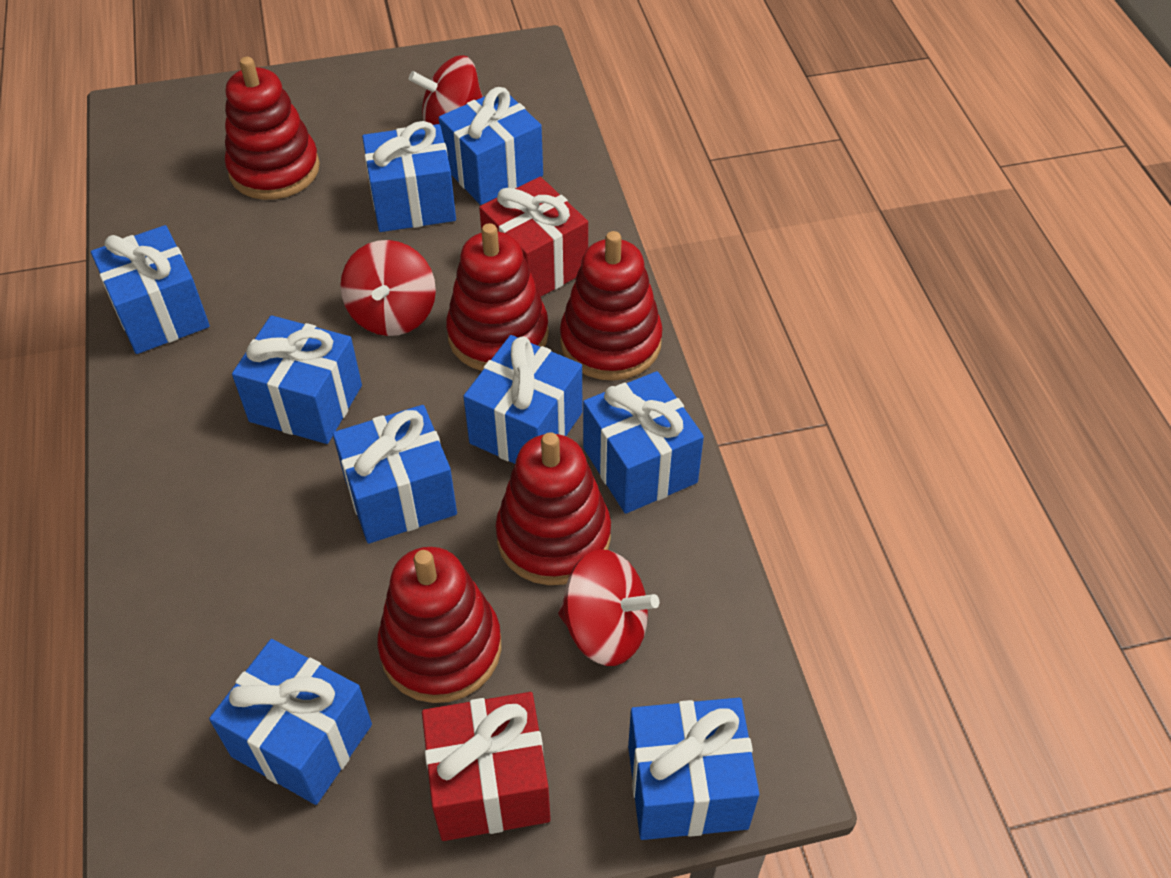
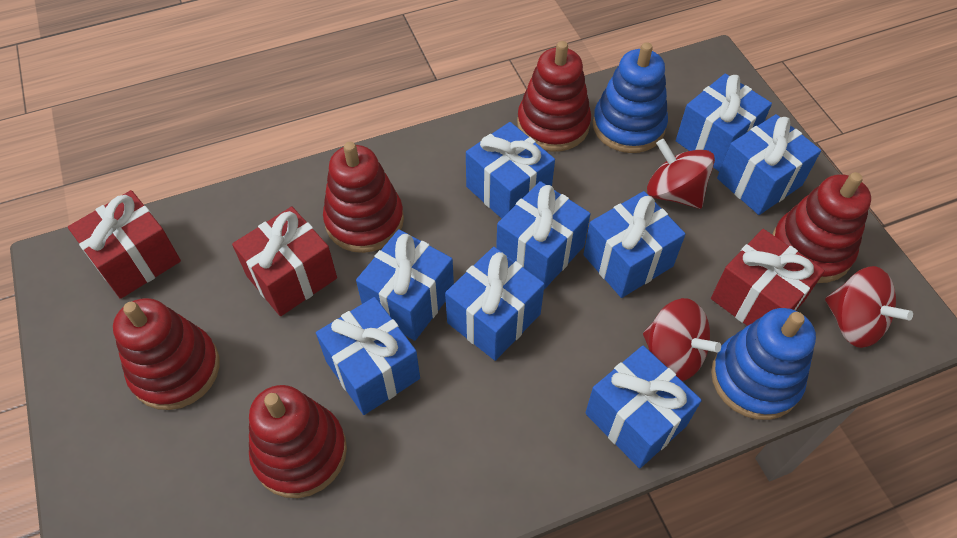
blue stacking toy: none = 0 -> [593,42,668,153] [711,308,816,420] = 2
red gift: [422,692,551,841] [479,177,588,296] = 2 -> [68,190,181,299] [232,206,337,316] [711,229,825,326] = 3

